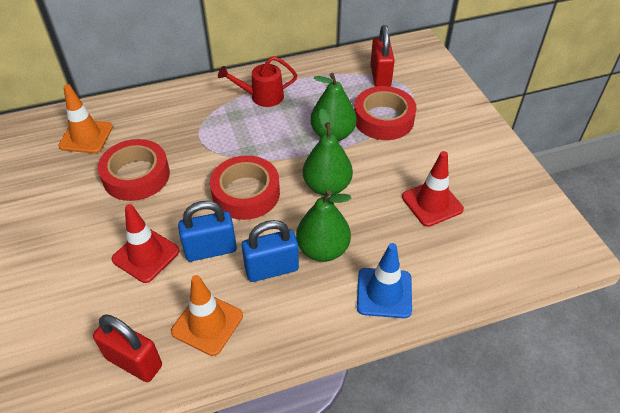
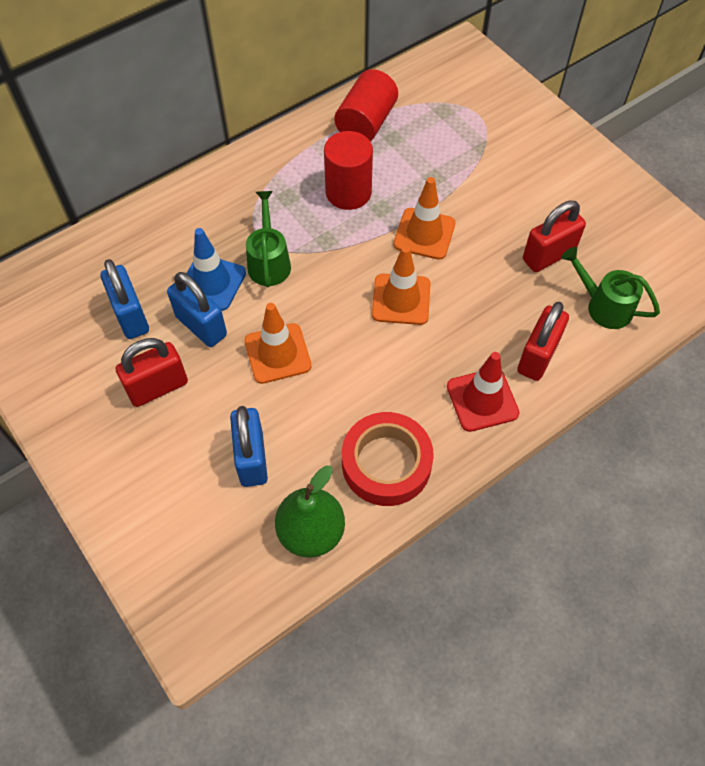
blue padlock: [178,201,237,261] [242,220,299,282] = 2 -> [101,259,149,339] [167,272,227,347] [230,406,268,487] = 3
green pear: [296,190,352,262] [303,109,353,196] [310,73,357,141] = 3 -> [275,465,345,558] = 1
green watering can: none = 0 -> [246,191,291,287] [561,247,660,329] = 2
orange traffic cone: [58,84,113,153] [171,275,243,356] = 2 -> [244,303,312,384] [372,246,430,325] [394,177,455,260] = 3
red cylinder: none = 0 -> [324,131,373,210] [334,69,398,141] = 2
red padlock: [93,314,162,382] [370,25,395,87] = 2 -> [116,338,188,407] [517,302,569,381] [523,200,586,272] = 3
red tape: [98,139,170,201] [210,155,280,220] [354,86,417,140] = 3 -> [342,412,434,506] = 1
red traffic cone: [112,204,180,283] [402,151,464,227] = 2 -> [447,352,519,432] = 1
red watering can: [218,56,297,107] = 1 -> none = 0

